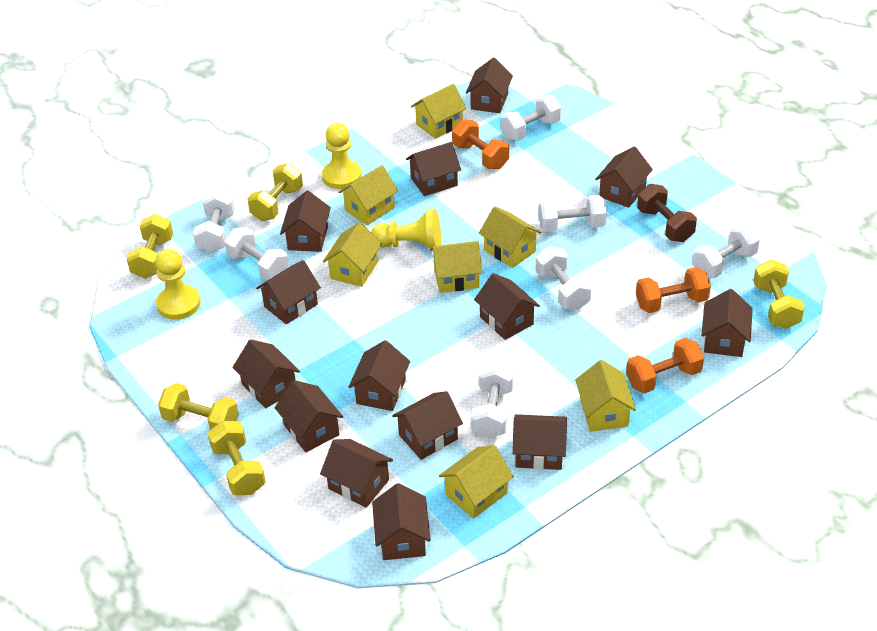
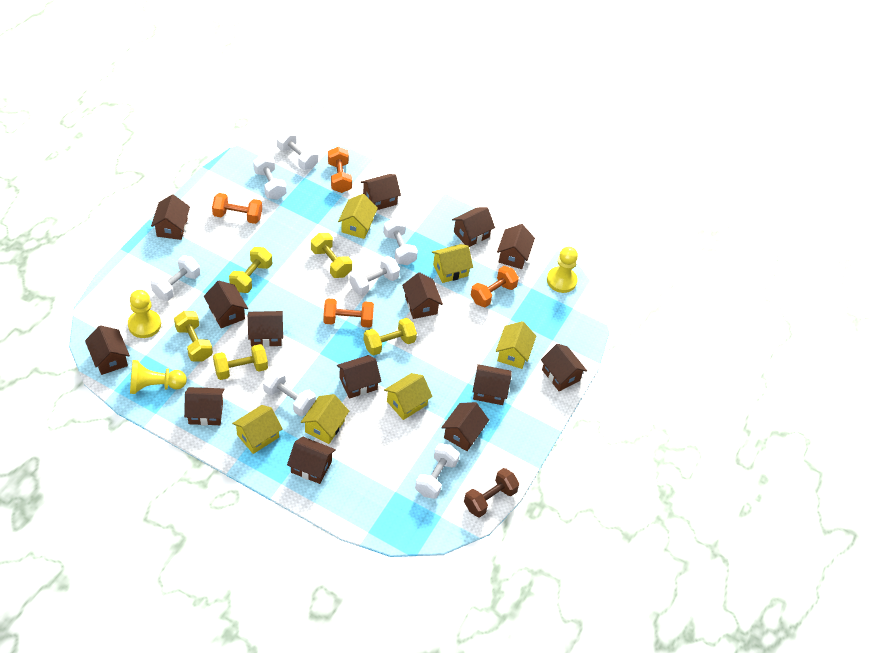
orange dumbbell: [452,119,509,169] [626,338,704,394] [636,267,711,313] = 3 -> [212,193,262,224] [323,299,374,328] [328,147,352,193] [471,266,519,307] = 4
yellow house: [323,222,382,287] [338,165,398,225] [411,84,467,139] [430,241,483,293] [439,445,514,519] [479,206,541,268] [575,360,636,432] = 7 -> [232,405,283,454] [301,394,349,444] [338,194,378,239] [384,373,433,420] [432,244,473,283] [496,321,536,369] = 6

